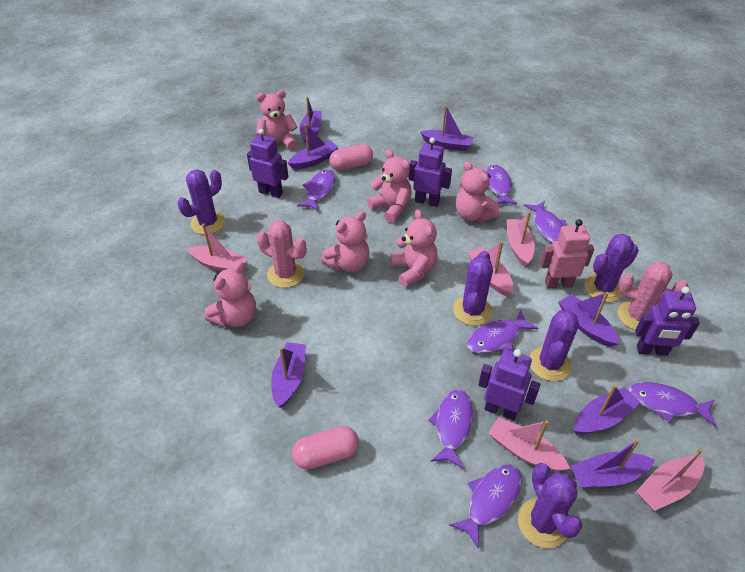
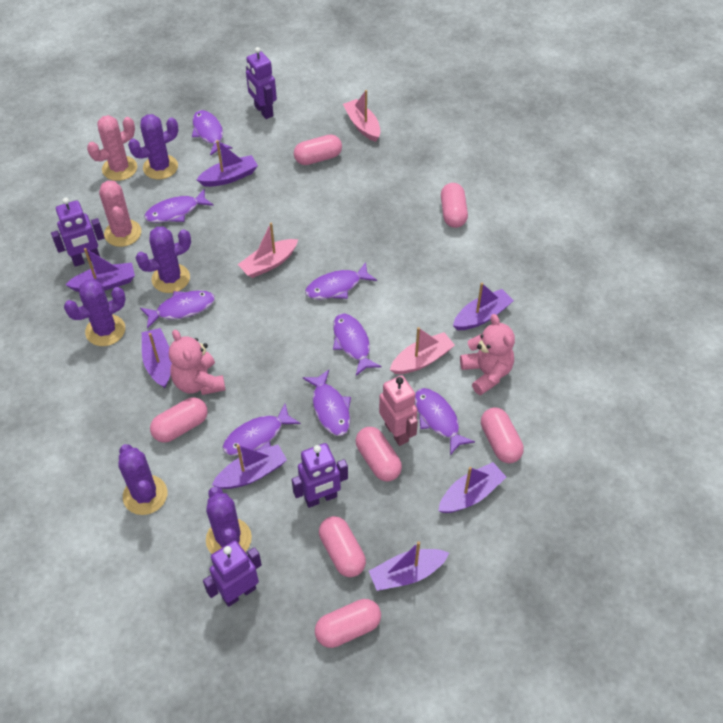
pink boat: [187,223,248,272] [467,242,514,296] [489,417,570,471] [507,212,535,267] [636,448,705,511] = 5 -> [238,222,298,278] [343,90,380,142] [390,327,455,374] = 3
pink capsule: [292,426,359,469] [329,144,373,171] = 2 -> [150,397,208,443] [294,134,342,165] [315,599,381,648] [319,516,366,577] [356,427,402,482] [441,183,468,228] [481,407,524,463] = 7
pink teddy bear: [205,262,256,327] [256,90,298,150] [321,211,370,272] [367,150,412,223] [390,209,437,287] [456,161,500,222] = 6 -> [169,330,225,395] [460,314,515,395] = 2
purple fish: [297,170,336,211] [428,389,473,469] [449,465,522,548] [467,310,538,353] [486,165,517,204] [523,201,566,243] [628,382,716,426] = 7 -> [140,290,215,329] [144,189,214,223] [192,110,232,156] [222,404,301,456] [303,370,351,436] [305,262,377,299] [333,314,382,376] [415,388,475,455] = 8

